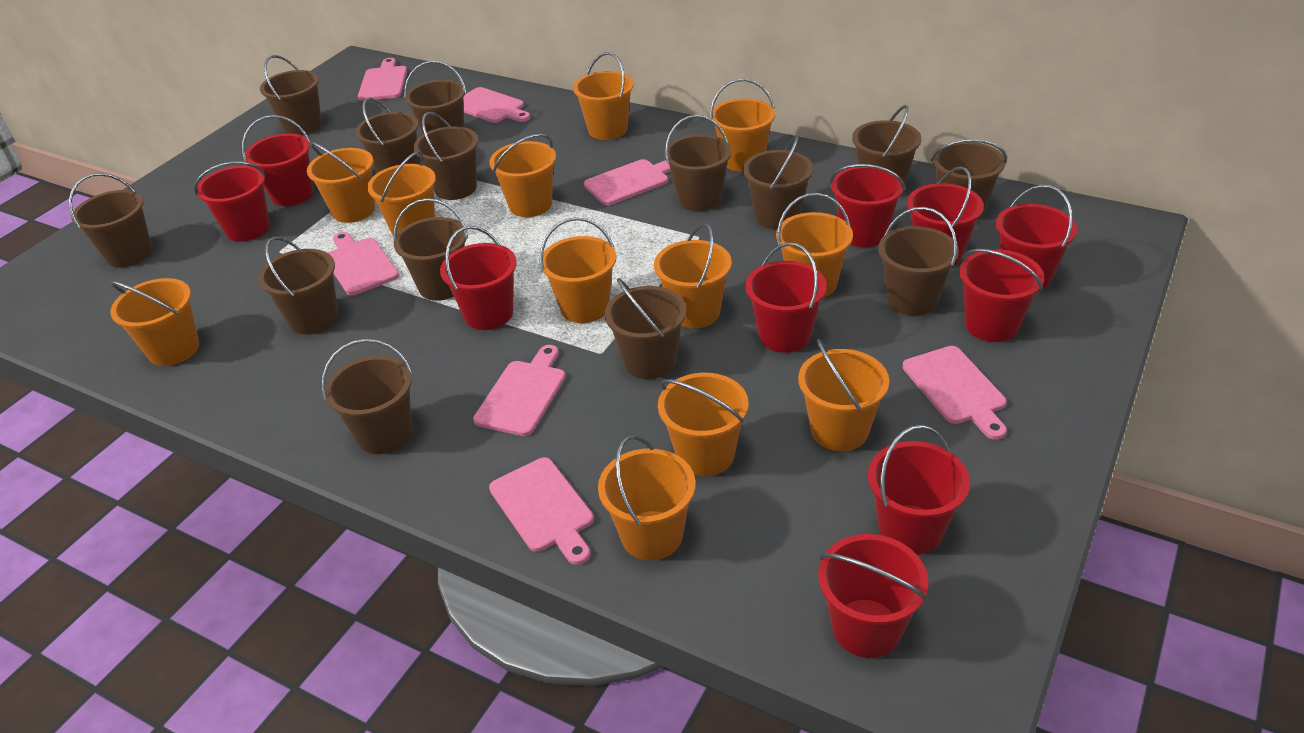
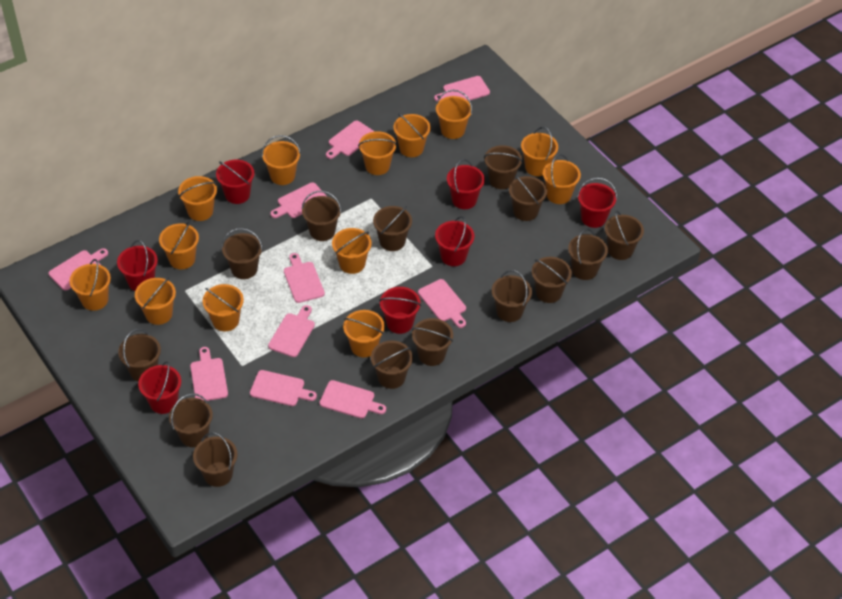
orange bucket: [110,278,199,366] [307,142,375,223] [367,151,436,236] [489,134,556,217] [540,217,616,323] [573,52,634,140] [598,435,695,560] [654,223,732,328] [658,373,749,476] [710,79,775,172] [776,193,853,298] [798,339,889,451] = 12 -> [70,259,111,311] [135,277,176,325] [159,221,199,269] [178,176,217,221] [203,284,244,331] [262,135,301,185] [332,228,372,274] [343,310,385,357] [358,131,397,175] [393,113,431,157] [436,90,472,139] [521,127,558,176] [543,154,581,204] = 13
pink cutting board: [328,232,399,295] [358,58,407,101] [463,87,530,123] [473,345,566,436] [489,457,594,565] [584,159,671,205] [903,346,1007,440] = 7 -> [49,248,108,290] [190,347,228,401] [250,370,317,406] [268,305,315,357] [270,182,326,218] [284,253,325,303] [319,380,386,418] [326,120,375,159] [418,279,466,328] [434,76,490,101] = 10
red bucket: [194,161,270,241] [242,115,314,206] [440,226,517,330] [745,242,827,353] [818,534,928,658] [830,164,905,247] [868,425,970,555] [907,166,984,267] [959,249,1044,342] [996,185,1077,289] = 10 -> [117,240,158,291] [138,361,181,414] [216,159,254,204] [379,287,421,334] [435,216,474,266] [447,159,485,209] [577,178,617,228] = 7

